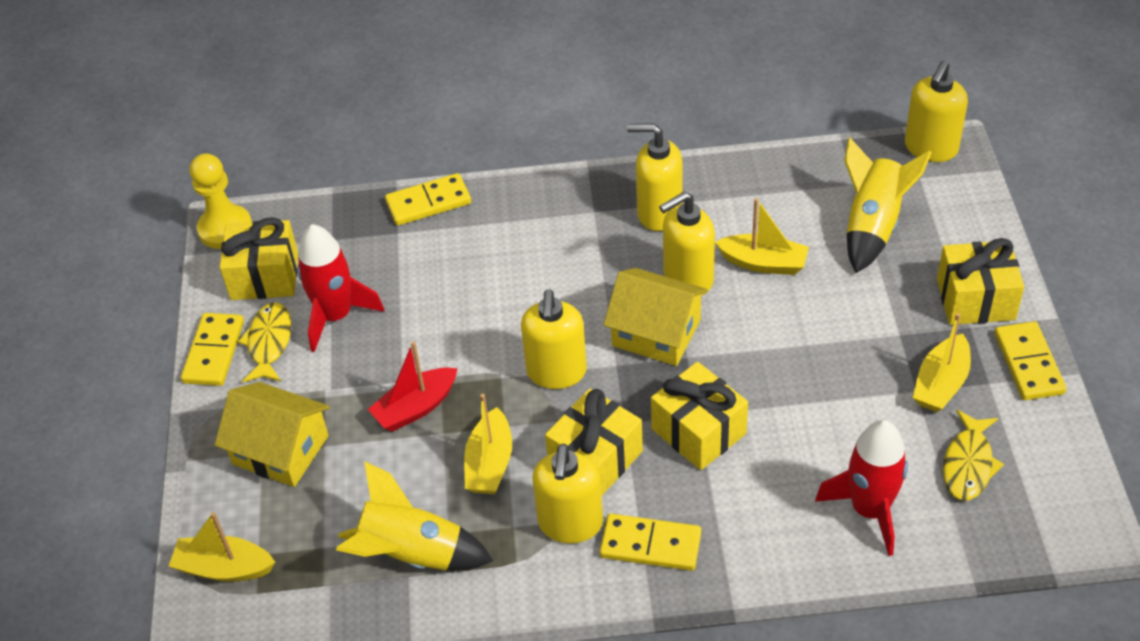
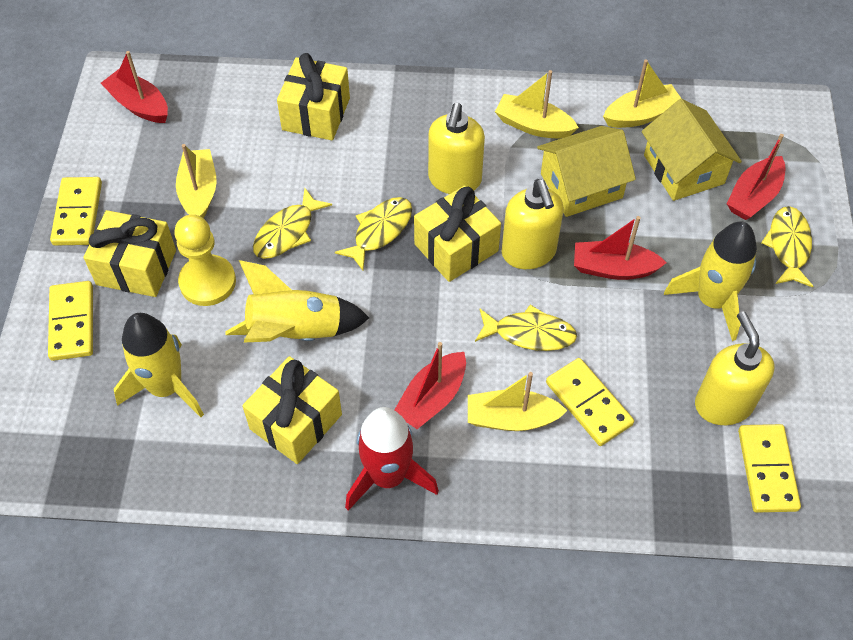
red boat: [368,341,458,432] = 1 -> [101,51,168,123] [394,342,466,429] [574,216,667,280] [727,134,785,220] = 4
red rocket: [297,224,384,352] [815,420,908,556] = 2 -> [345,407,439,511] = 1
yellow fish: [238,302,291,382] [943,410,1004,501] = 2 -> [253,188,332,259] [335,197,412,271] [475,305,577,351] [761,206,813,288] = 4
yellow rocket: [336,461,493,570] [844,137,932,273] = 2 -> [114,313,204,417] [225,260,369,342] [664,221,757,341] = 3
yellow soap dispenser: [521,289,587,389] [532,444,603,543] [627,123,682,231] [659,192,715,295] [905,61,968,162] = 5 -> [428,103,485,194] [502,179,564,269] [695,311,774,425] = 3

